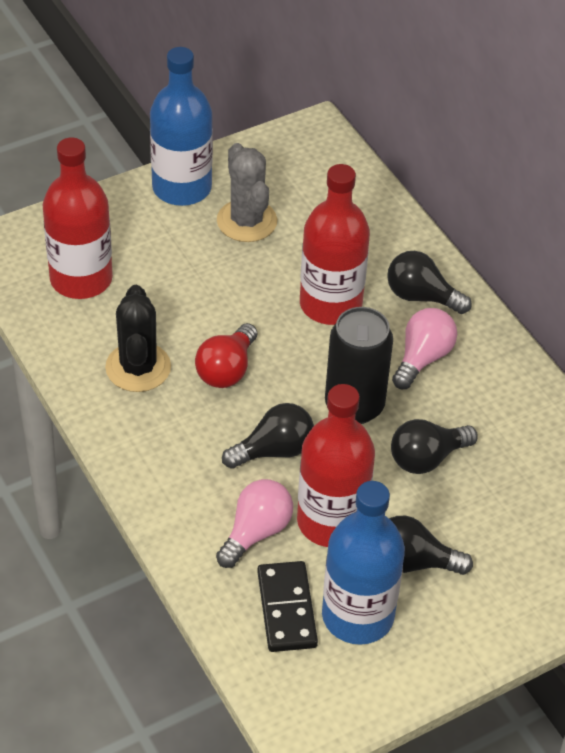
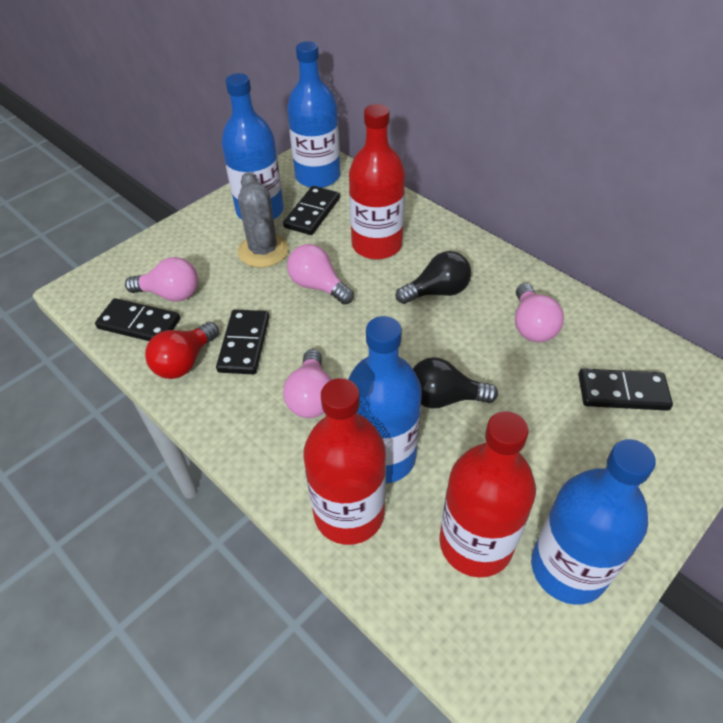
black cactus: [105,285,171,392] = 1 -> none = 0
black can: [325,307,393,424] = 1 -> none = 0
black domino: [257,561,318,652] = 1 -> [95,298,180,341] [216,310,269,374] [283,186,340,235] [578,369,673,411] = 4
black light bulb: [222,403,314,469] [387,251,472,314] [389,516,473,575] [391,419,478,474] = 4 -> [396,251,471,304] [413,357,498,409] = 2
blue bottle: [150,47,213,206] [322,481,405,645] = 2 -> [222,73,284,219] [287,41,341,188] [348,316,422,484] [531,439,656,605] = 4
pink light bulb: [216,479,293,568] [392,308,457,389] = 2 -> [125,257,198,302] [283,349,332,418] [287,244,354,305] [515,283,564,342] = 4

